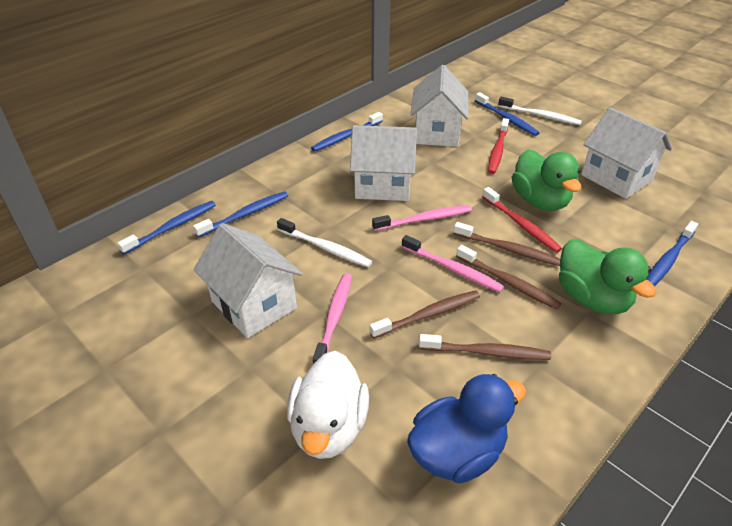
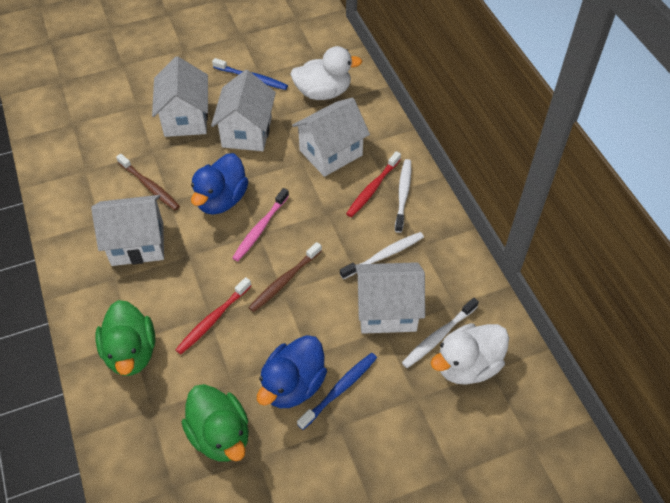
blue duck: [407,374,526,484] = 1 -> [191,153,248,215] [257,335,327,408] = 2
blue toothbrush: [117,201,216,255] [193,191,288,237] [311,112,383,151] [475,92,539,136] [646,221,698,286] = 5 -> [212,58,288,90] [297,353,377,430] = 2
brown toothbrush: [370,290,480,339] [419,334,551,360] [454,222,560,266] [456,245,562,310] = 4 -> [116,154,180,210] [248,242,322,312] = 2
pink toothbrush: [313,273,352,364] [372,205,472,231] [402,235,504,293] = 3 -> [232,188,289,261] = 1
white duck: [287,351,369,459] = 1 -> [290,46,362,100] [431,323,509,385] = 2
white house: [193,223,303,338] [350,125,417,201] [410,65,468,147] [581,107,672,199] = 4 -> [91,195,164,266] [152,56,208,137] [211,70,276,151] [292,98,370,177] [355,262,425,334] = 5
white toothbrush: [277,218,372,267] [498,97,582,125] = 2 -> [340,232,424,279] [395,159,411,233] [402,298,479,368] = 3

